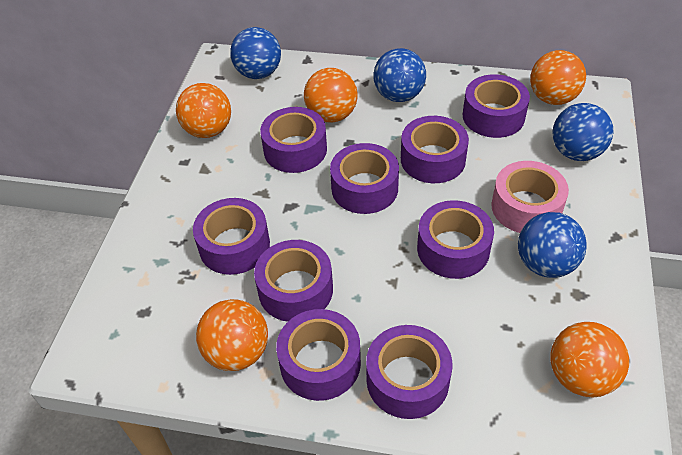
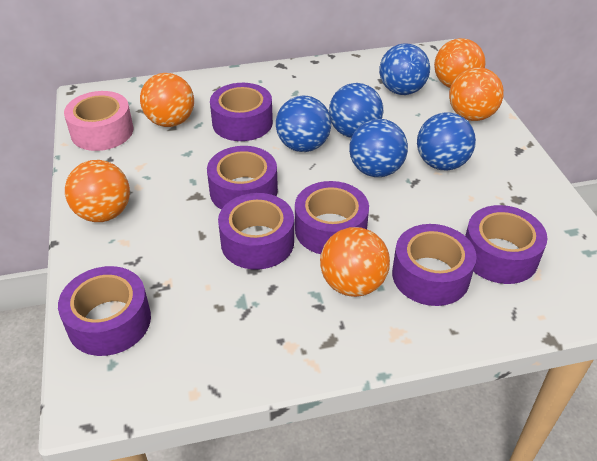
blue ball: [230,27,281,79] [373,48,426,102] [518,212,587,278] [552,103,613,161] = 4 -> [276,96,331,152] [329,83,383,138] [349,119,408,177] [379,43,430,95] [417,112,476,171] = 5
purple tape: [193,198,270,275] [254,240,333,322] [260,107,327,173] [276,309,361,401] [330,143,399,214] [366,325,452,419] [401,116,469,183] [417,200,494,279] [463,74,530,138] = 9 -> [58,266,151,356] [207,146,278,209] [210,83,273,141] [218,193,294,270] [295,181,369,254] [392,224,476,306] [465,205,548,284] = 7

